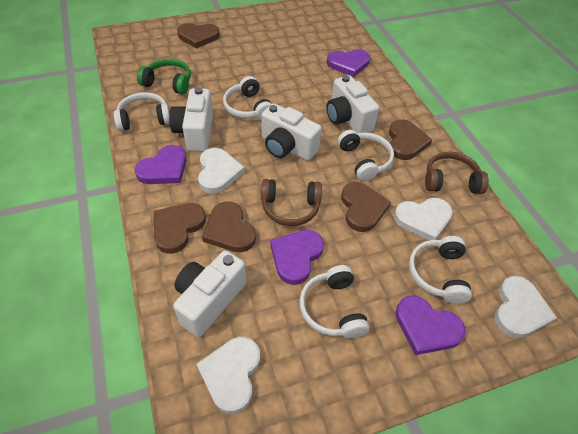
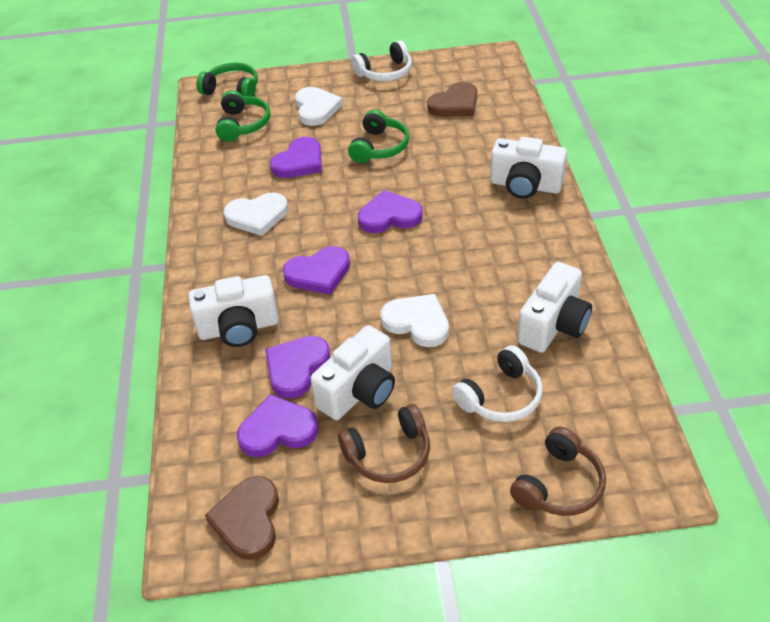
brown heart: [154,203,206,254] [177,23,220,49] [202,201,256,252] [341,182,391,232] [389,119,432,160] = 5 -> [205,476,279,560] [427,82,477,117] = 2
green headphones: [137,59,191,94] = 1 -> [197,62,258,97] [215,90,270,142] [348,110,409,163] = 3
purple heart: [135,145,187,184] [270,230,324,285] [327,49,370,77] [395,296,465,355] = 4 -> [237,394,318,457] [265,336,330,399] [270,137,322,178] [283,246,350,295] [358,190,422,233] = 5
white headphones: [114,92,170,131] [223,76,272,120] [299,265,370,338] [338,130,394,182] [409,236,472,304] = 5 -> [352,40,412,81] [452,345,543,422] = 2
white heart: [197,337,260,414] [198,148,245,194] [394,198,453,240] [494,276,557,338] = 4 -> [224,193,288,236] [295,87,343,126] [381,294,449,347] = 3

